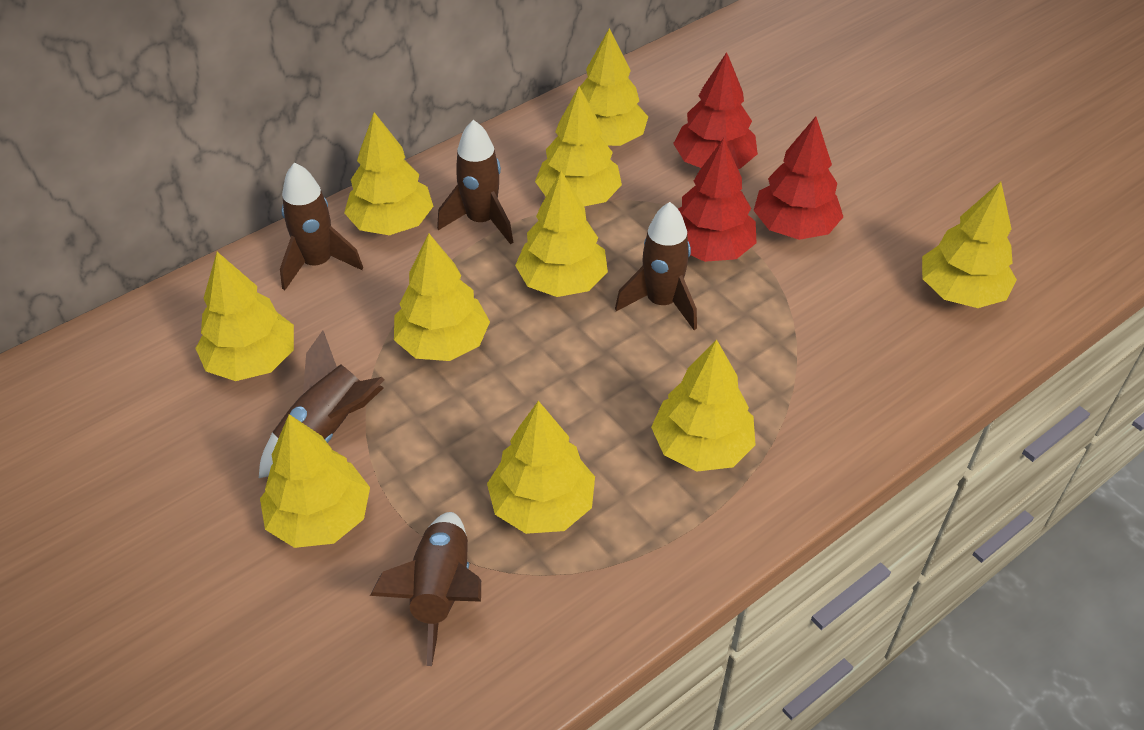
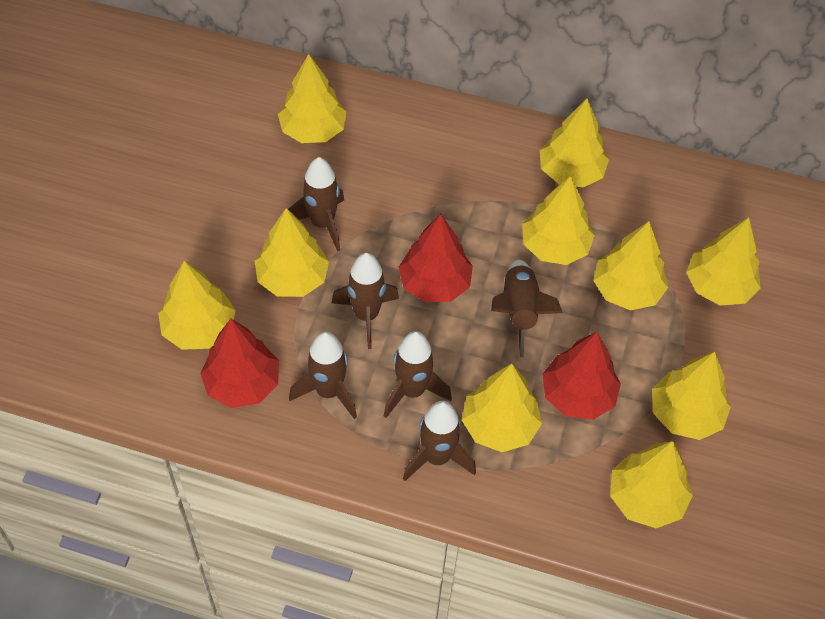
brown rocket: [259,331,384,478] [280,162,363,290] [370,512,481,666] [437,120,513,244] [615,202,697,330] = 5 -> [288,157,344,251] [289,332,357,419] [332,253,399,349] [384,331,452,418] [403,401,476,481] [491,260,563,357] = 6

